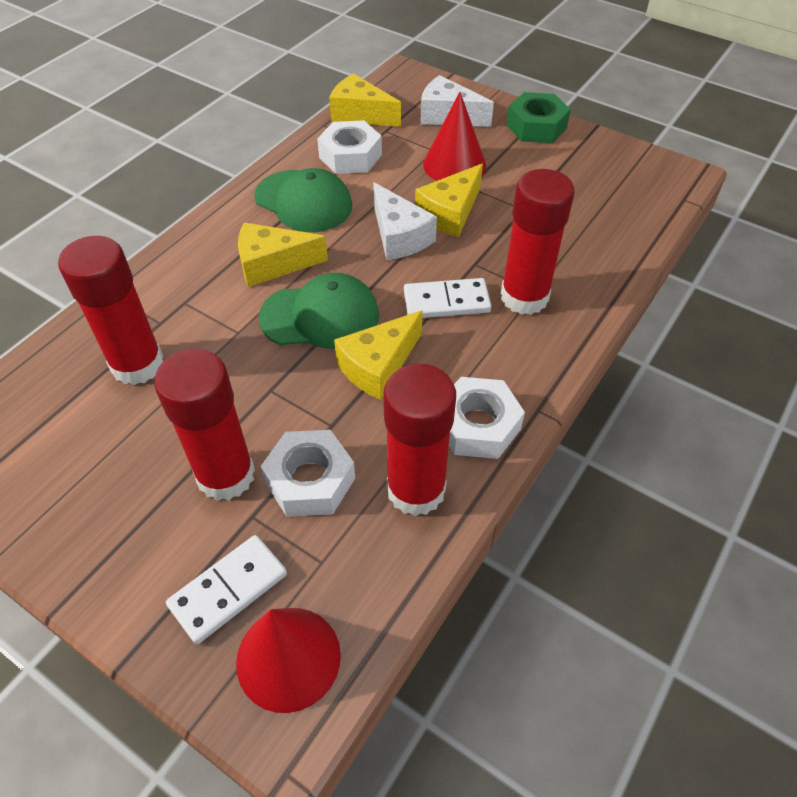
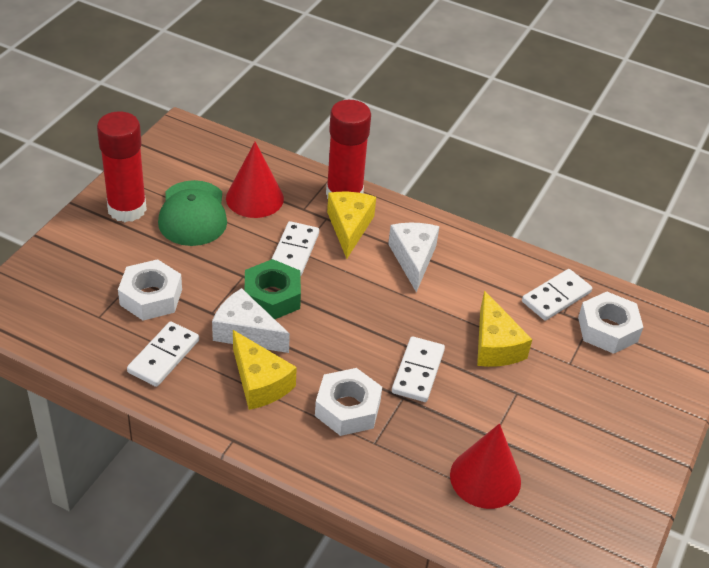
green cap: [254,168,352,232] [259,273,379,349] = 2 -> [158,180,227,246] = 1
red glue stick: [58,236,163,385] [154,349,255,501] [383,364,456,516] [501,169,574,315] = 4 -> [97,111,147,222] [326,100,371,199] = 2
white domino: [166,535,287,644] [404,278,491,318] = 2 -> [127,321,199,387] [272,221,319,276] [392,336,445,402] [522,269,592,321] = 4
yellow cheese: [238,223,328,287] [329,73,401,127] [334,310,423,400] [415,164,483,237] = 4 -> [233,330,297,410] [327,192,376,259] [477,291,532,367] = 3

